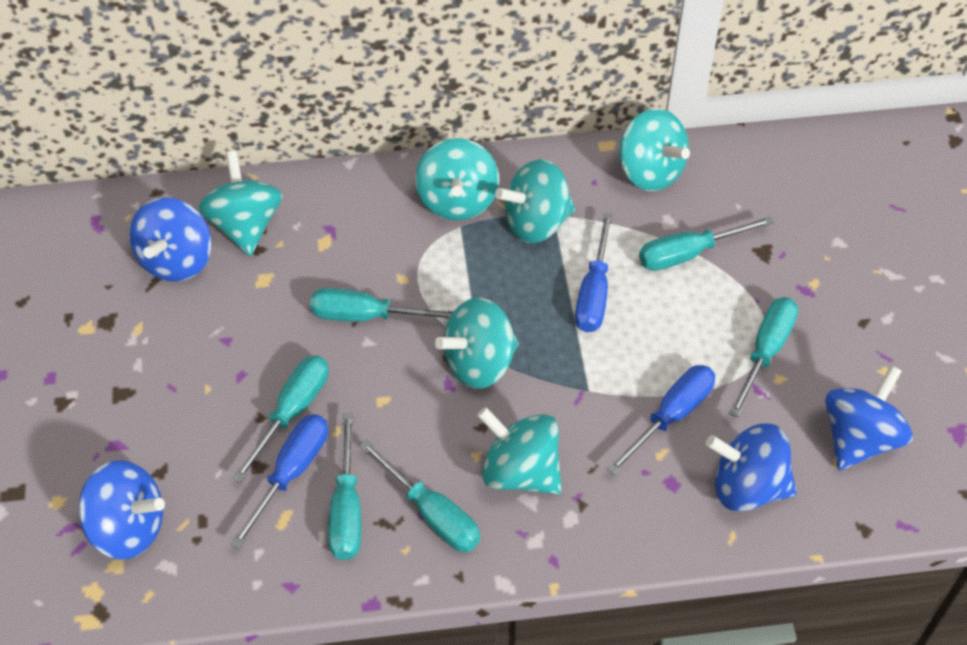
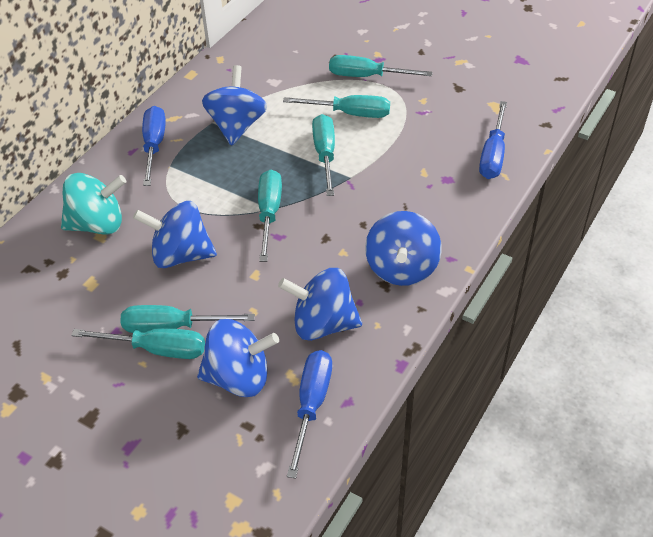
blue spinning top: [78,460,165,559] [130,197,211,282] [706,424,797,512] [825,365,913,470] = 4 -> [133,201,217,268] [197,319,279,397] [202,65,267,146] [278,268,362,341] [365,211,442,286] = 5
turquoise spinning top: [198,151,283,256] [415,138,499,220] [435,298,519,389] [477,407,562,494] [495,159,576,243] [620,108,690,191] = 6 -> [61,173,126,235] = 1

